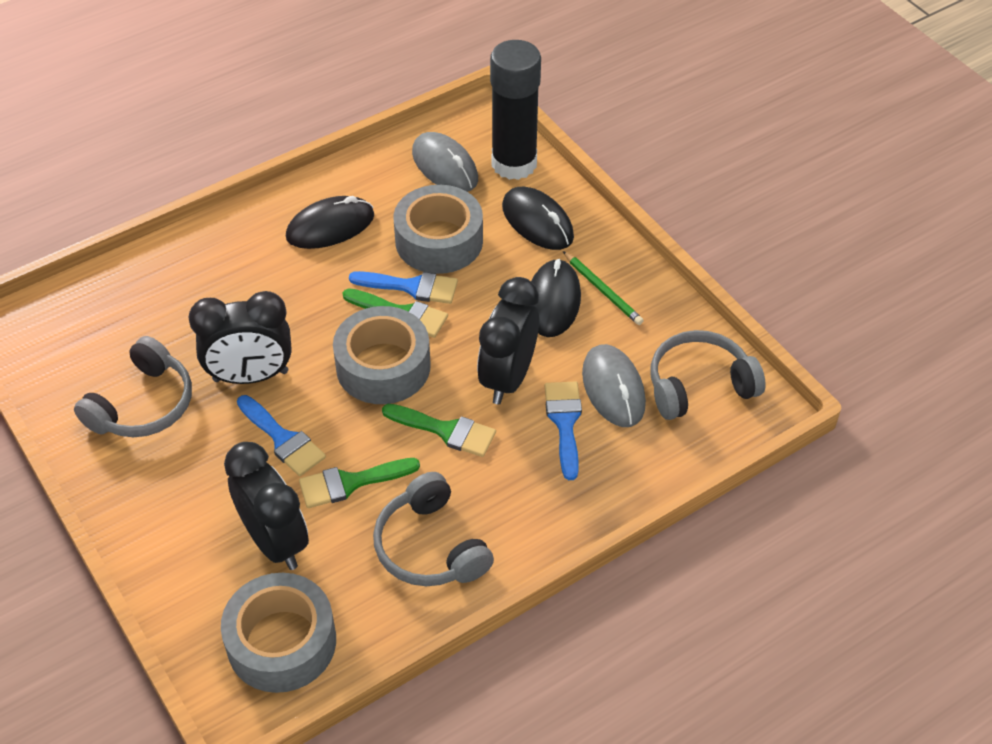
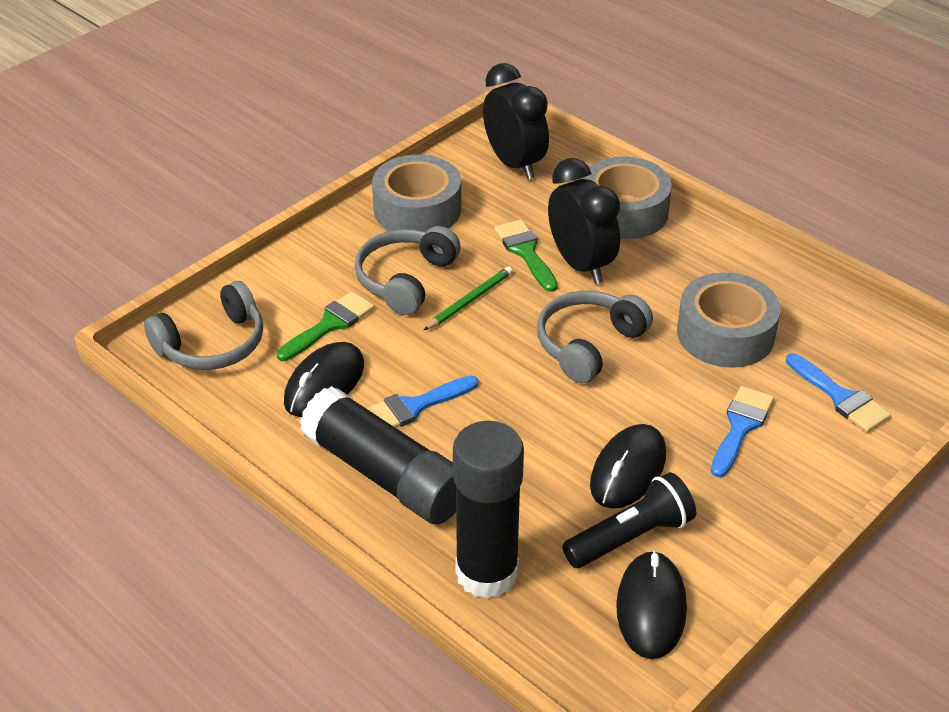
black clock: [188,291,291,384] [224,442,309,570] [477,277,539,405] = 3 -> [483,63,549,180] [548,158,620,284] = 2
black flashlight: none = 0 -> [562,472,696,568] = 1
black glue stick: [490,40,541,180] = 1 -> [300,386,456,525] [453,421,524,599] = 2
green brush: [299,458,420,508] [343,288,448,338] [382,404,496,457] = 3 -> [277,291,375,361] [494,219,558,292] = 2
grey mouse: [412,132,478,192] [582,344,646,427] = 2 -> none = 0

